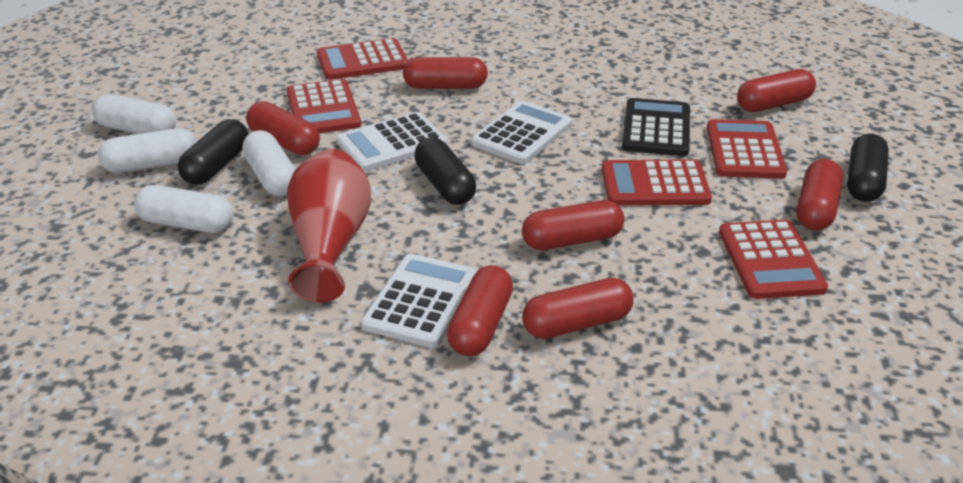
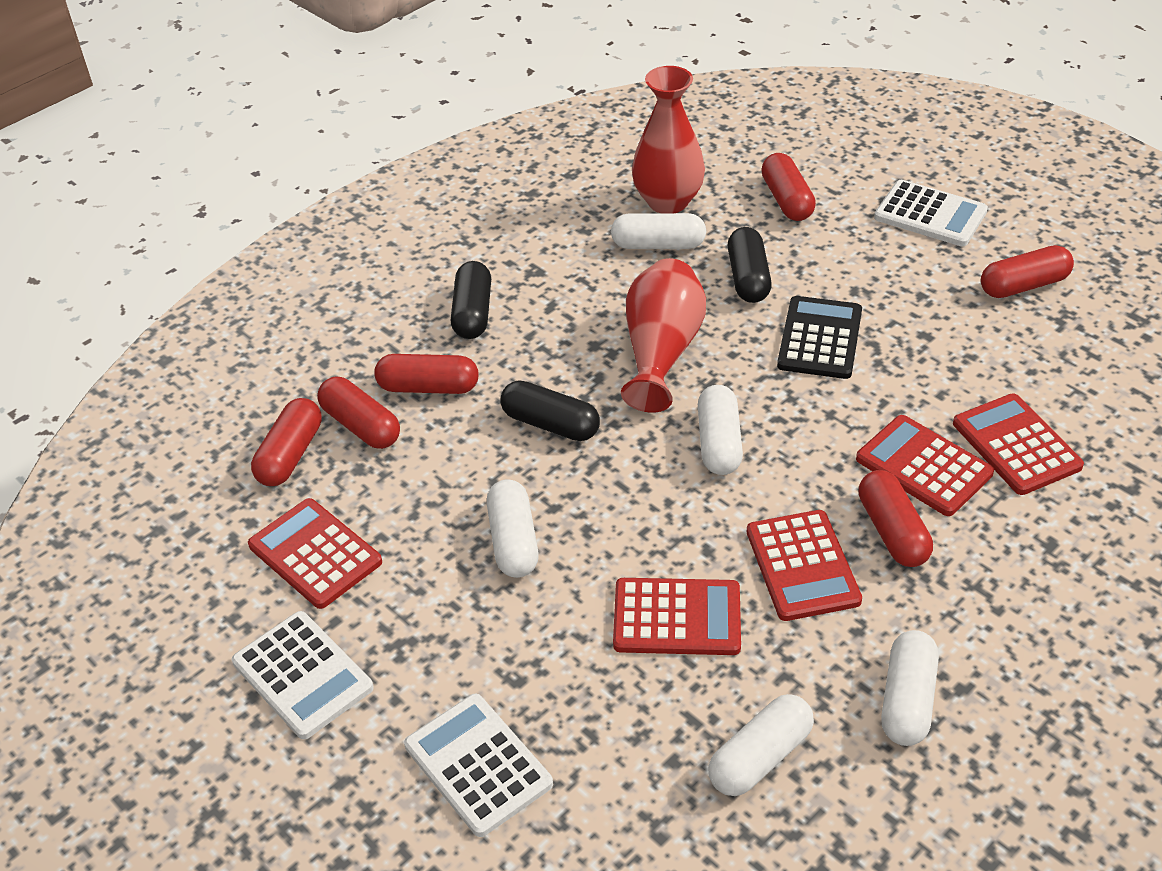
red capsule: [246,101,320,155] [403,57,488,89] [447,265,513,356] [522,200,624,250] [522,278,634,339] [737,69,816,112] [796,159,843,231] = 7 -> [251,398,322,486] [317,377,400,449] [374,354,478,394] [761,153,816,221] [859,470,933,567] [981,245,1074,298] = 6
red vase: [287,149,371,303] = 1 -> [621,258,706,413] [632,66,705,213] = 2
white capsule: [92,94,176,134] [98,128,197,173] [134,185,233,233] [242,130,296,196] = 4 -> [487,479,539,578] [611,213,706,249] [698,385,743,475] [708,694,814,796] [881,630,939,746] = 5

